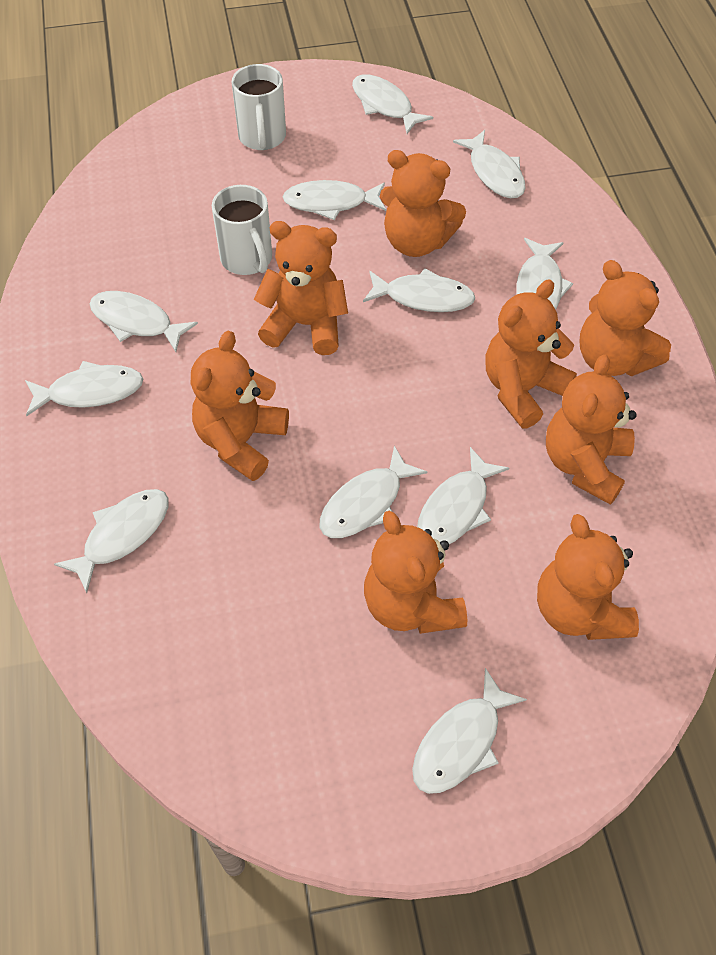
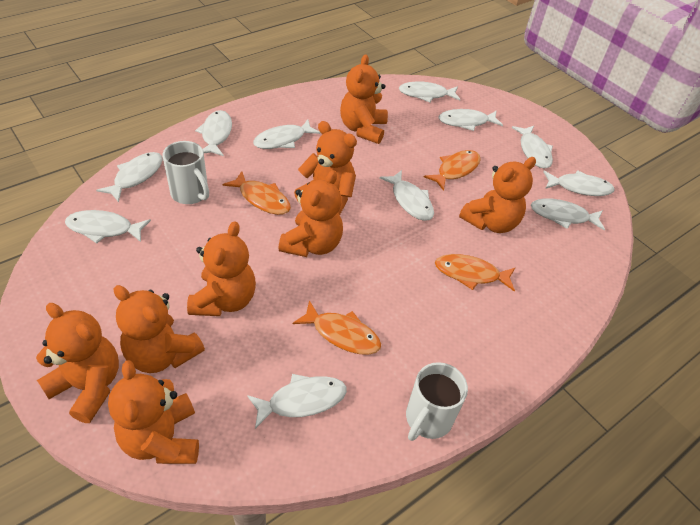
orange fish: none = 0 -> [223,171,291,215] [293,300,381,355] [424,150,481,191] [435,254,515,291] = 4

